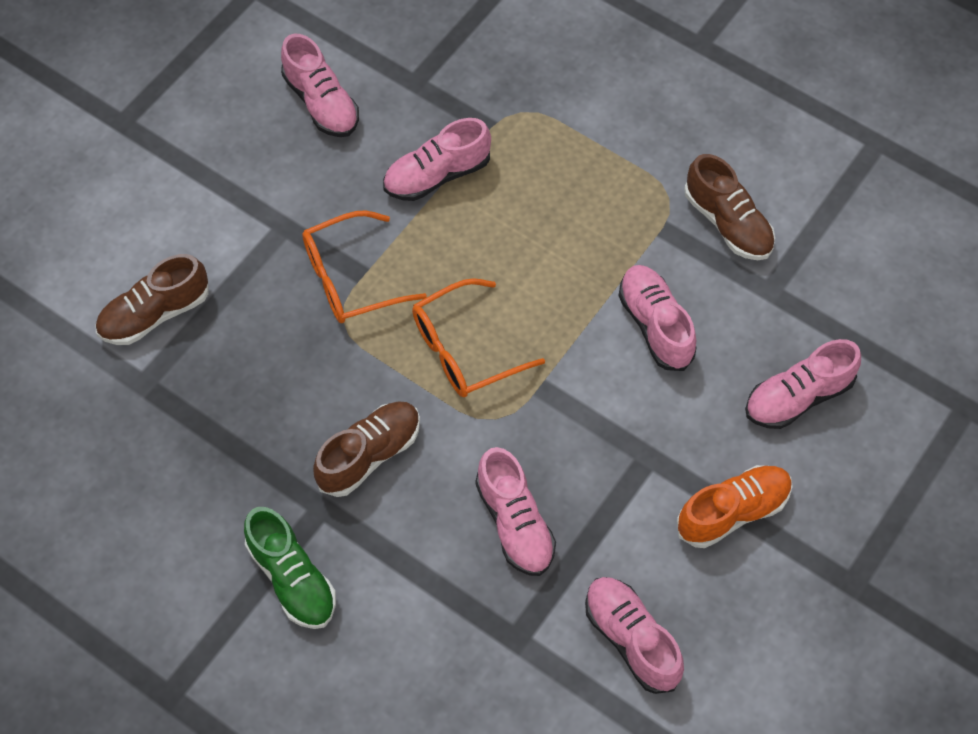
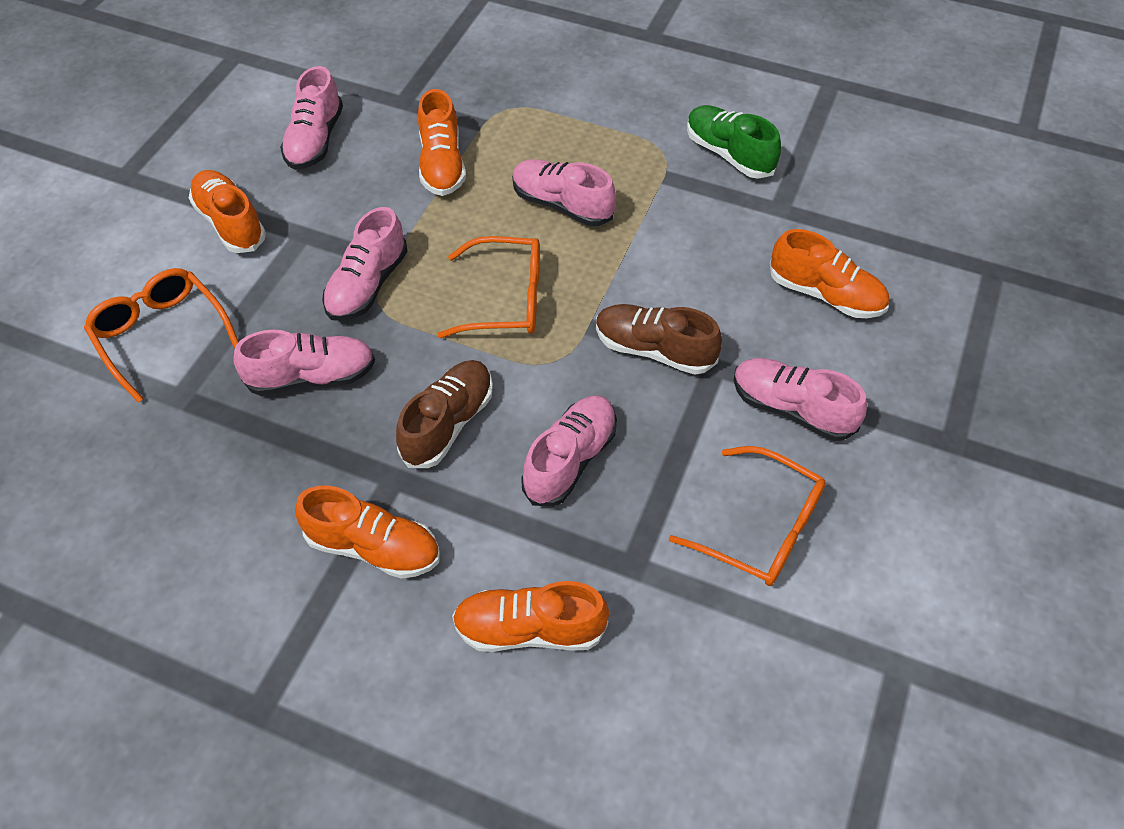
brown shoe: [96,254,209,345] [313,401,420,497] [684,154,775,260] = 3 -> [396,360,493,468] [596,304,722,375] = 2
orange glasses: [302,211,427,323] [412,278,545,397] = 2 -> [84,268,239,402] [437,236,540,338] [669,446,826,586] = 3
orange shoe: [677,465,793,548] = 1 -> [189,170,266,253] [295,486,440,579] [418,89,466,196] [452,581,609,652] [770,229,889,318] = 5

